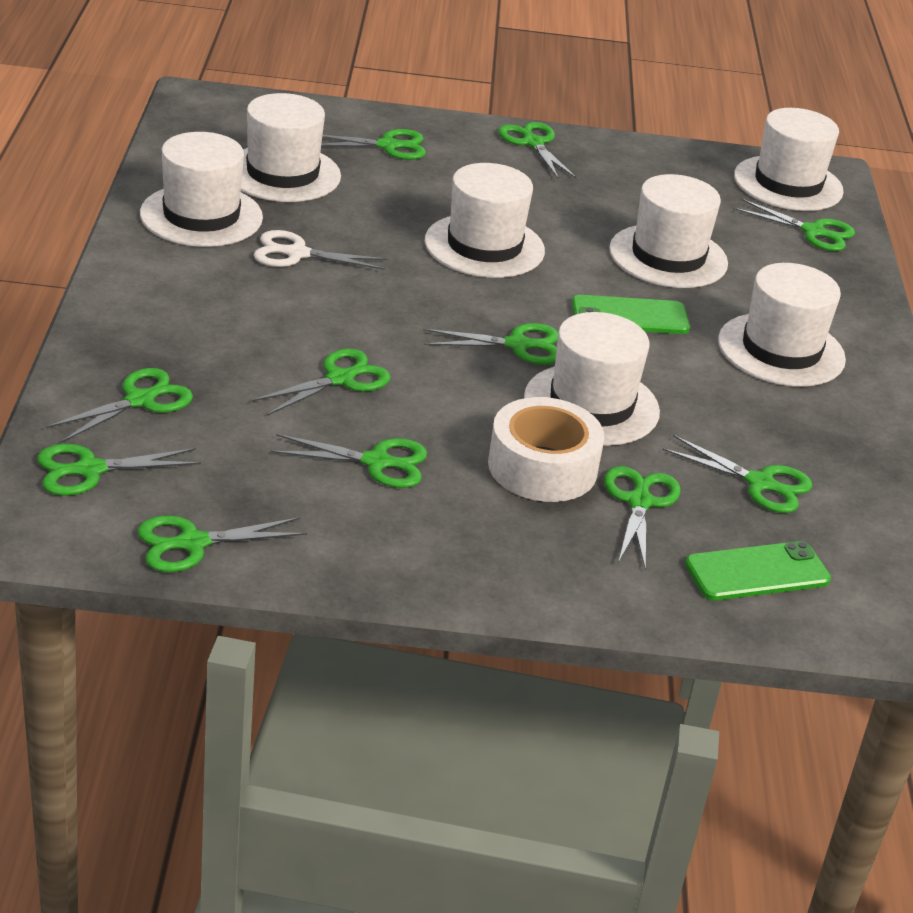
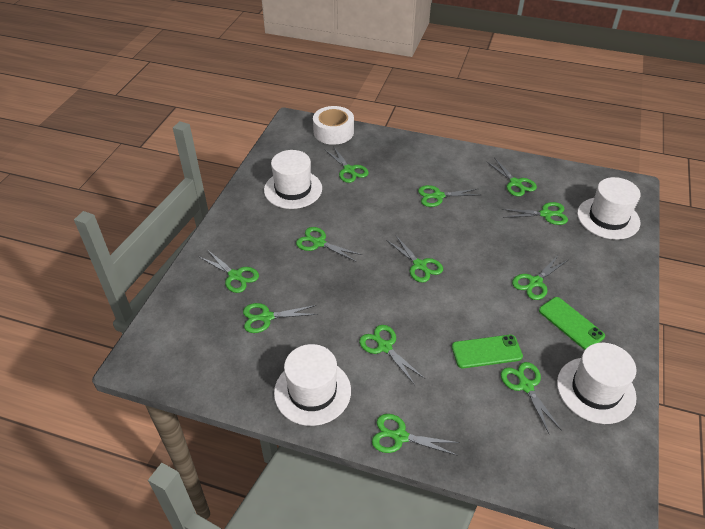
green scissors: [37,444,201,496] [45,368,193,443] [137,516,307,572] [252,348,391,416] [271,434,427,488] [321,129,426,160] [423,323,558,365] [498,122,577,178] [604,466,680,569] [662,435,812,513] [733,199,855,251] = 11 -> [198,250,259,293] [243,303,318,333] [296,227,362,262] [325,146,369,183] [359,325,424,385] [372,414,460,456] [386,235,443,283] [418,185,479,207] [486,157,537,196] [501,362,562,433] [502,202,568,225] [512,254,568,300] = 12
white hat: [140,132,263,247] [241,93,341,202] [425,163,545,278] [524,312,660,446] [609,174,728,288] [718,263,846,387] [734,108,844,211] = 7 -> [264,150,322,209] [274,344,351,426] [557,343,637,424] [577,177,641,240] = 4
white scissors: [254,230,388,270] = 1 -> none = 0

